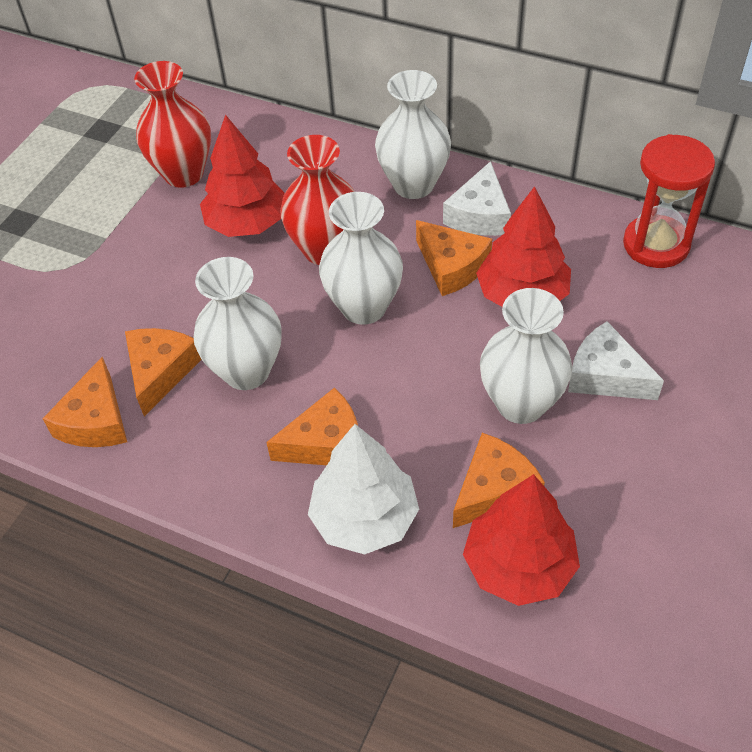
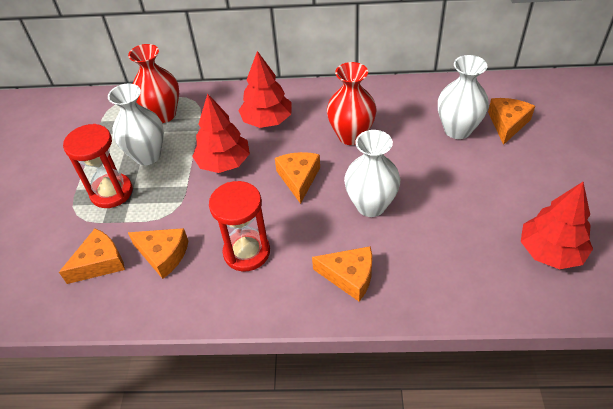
red hourglass: [623,134,715,268] = 1 -> [63,124,133,208] [209,181,270,271] = 2
white cheese: [443,161,511,236] [568,321,664,400] = 2 -> none = 0
white tree: [308,424,419,555] = 1 -> none = 0
white vase: [193,257,282,390] [319,192,403,325] [375,70,451,199] [480,288,572,424] = 4 -> [108,84,164,165] [344,130,400,217] [438,55,489,139] = 3

